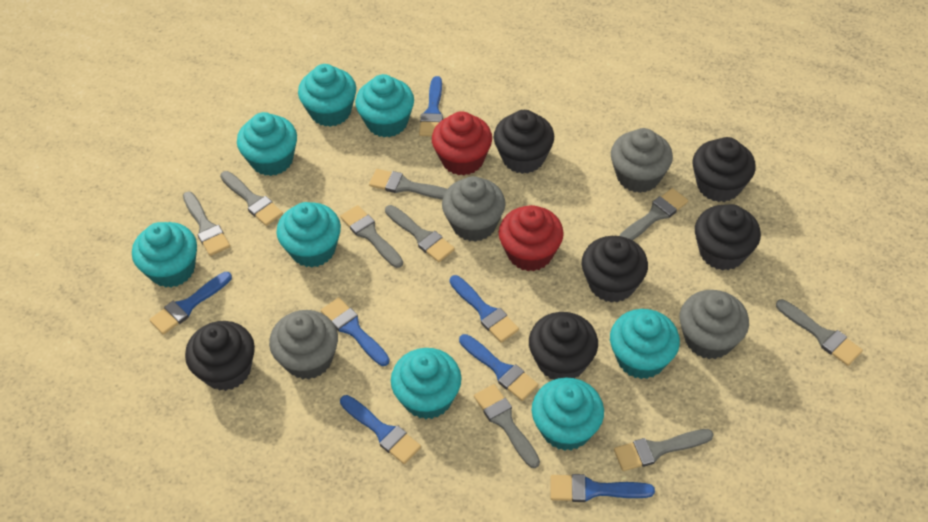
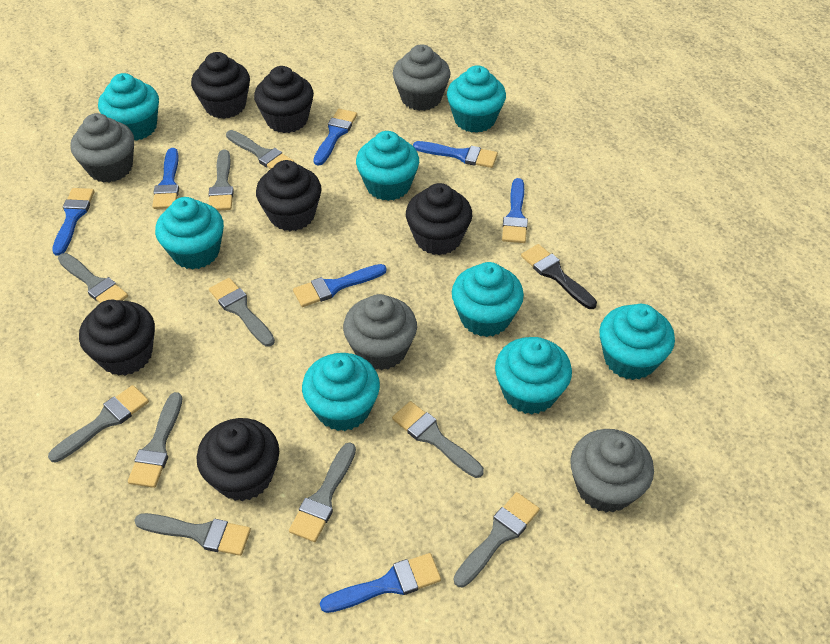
black brush: none = 0 -> [521,244,597,309] = 1
grey brush: [183,191,230,256] [220,171,283,226] [340,205,403,268] [369,169,447,200] [385,205,455,262] [474,384,540,468] [614,429,714,471] [619,188,688,240] [776,299,863,366] = 9 -> [48,385,149,462] [58,253,128,303] [128,392,182,488] [134,513,251,556] [209,150,234,211] [209,278,275,346] [226,130,294,169] [289,442,356,542] [392,401,484,478] [454,492,540,587] = 10
red cupcake: [432,111,492,176] [499,205,564,271] = 2 -> none = 0

